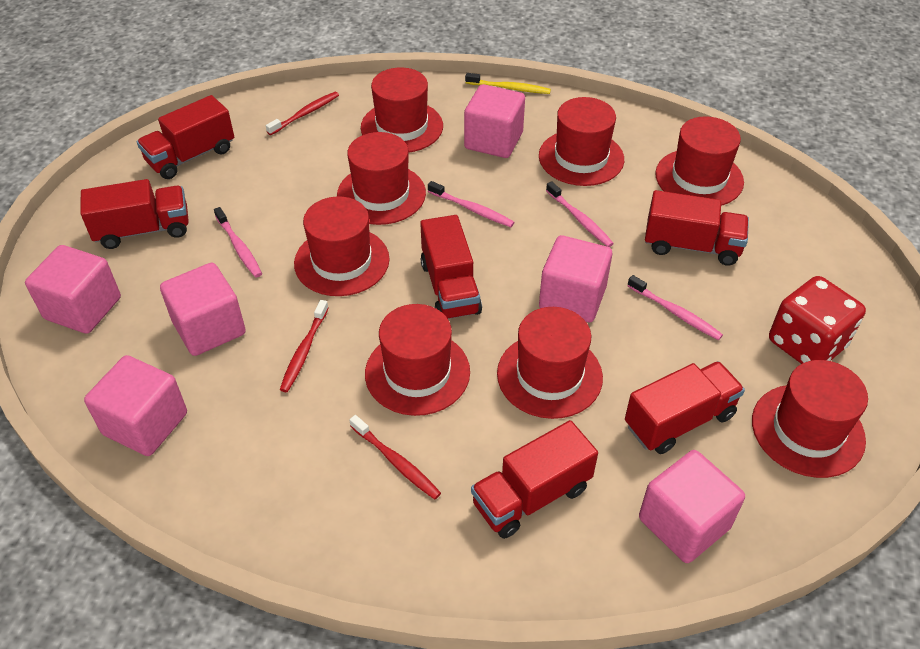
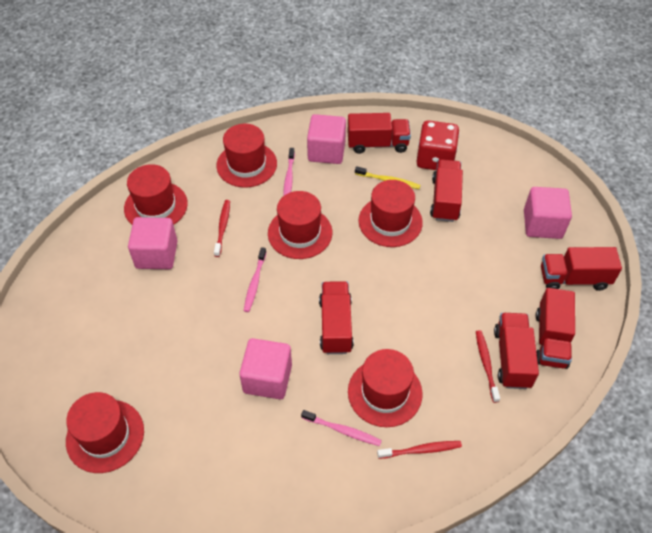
pink cube: [25,245,121,334] [84,355,187,456] [160,263,246,356] [464,84,525,158] [539,235,612,322] [639,450,745,563] = 6 -> [128,217,177,269] [239,338,292,399] [307,114,346,164] [524,187,572,239] = 4
pink toothbrush: [214,207,262,277] [428,181,515,227] [546,181,614,247] [627,275,723,340] = 4 -> [244,247,266,312] [283,148,295,196] [301,410,382,446] = 3
red hat: [294,196,389,296] [337,132,426,225] [361,68,443,153] [365,304,470,416] [497,307,603,419] [539,97,624,186] [655,116,744,206] [752,360,868,478] = 8 -> [66,392,144,473] [124,164,188,225] [216,124,277,188] [268,191,332,259] [348,349,422,427] [359,180,423,247] = 6

